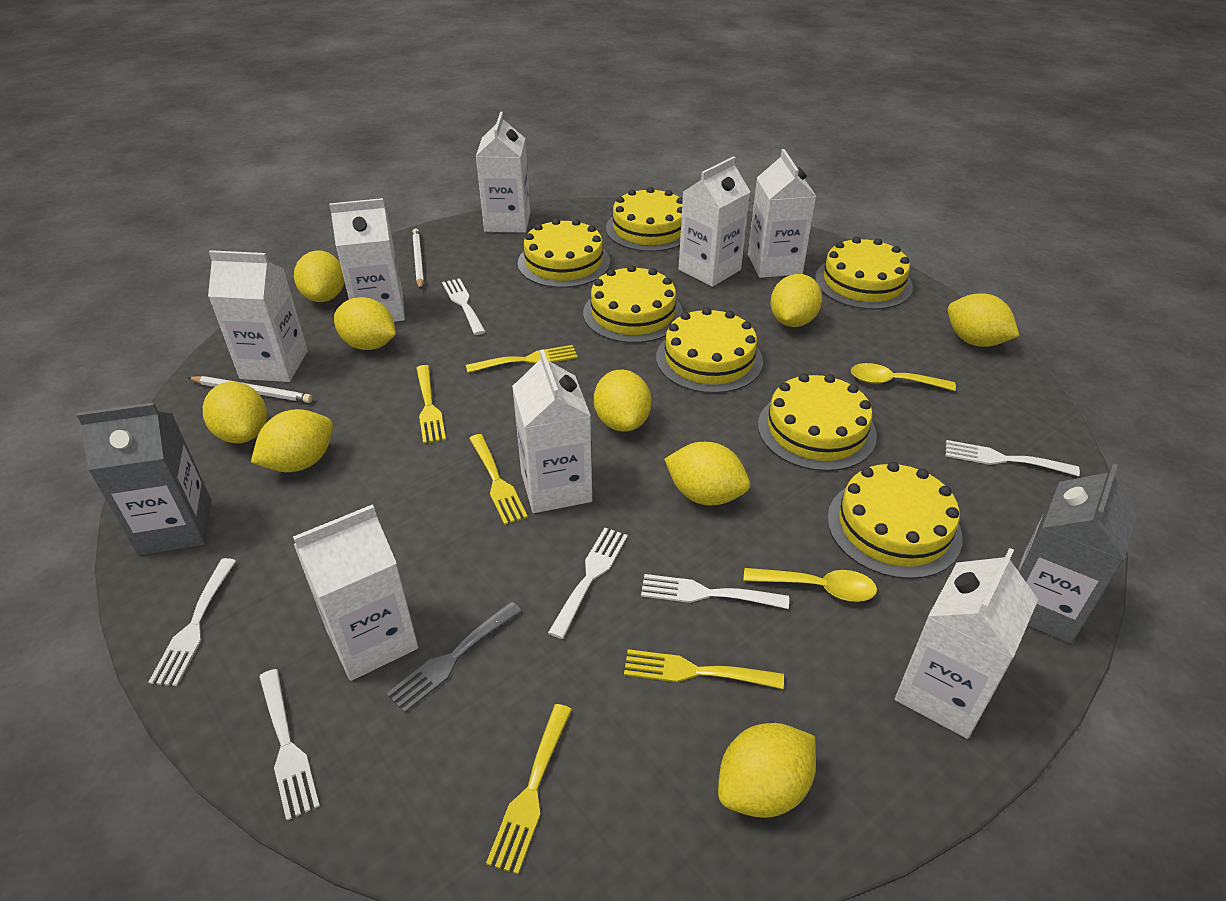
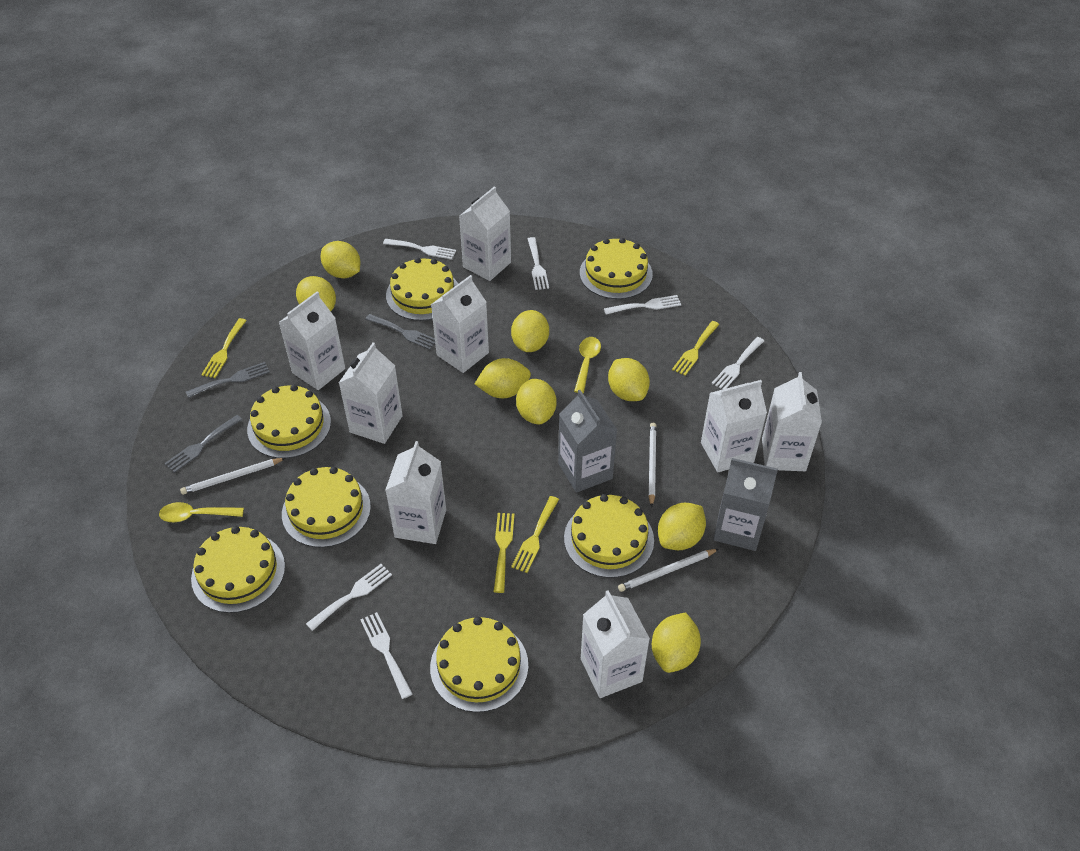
grey fork: [386,601,521,713] = 1 -> [164,415,243,473] [186,362,270,398] [365,314,435,350] = 3
white pencil: [188,376,312,403] [412,228,424,290] = 2 -> [180,458,286,495] [618,549,719,592] [648,423,657,507] = 3
yellow fork: [416,365,446,444] [466,345,578,373] [469,434,528,525] [486,704,572,874] [624,649,784,689] = 5 -> [201,318,247,378] [494,513,515,593] [511,496,559,573] [672,321,720,376] = 4
yellow lemon: [203,382,267,443] [251,409,333,472] [294,250,344,302] [334,297,396,350] [594,370,651,432] [664,442,750,505] [718,723,816,818] [770,274,822,327] [948,293,1019,347] = 9 -> [296,276,336,311] [321,241,361,278] [475,358,531,398] [511,310,549,352] [516,379,557,424] [608,358,650,401] [652,613,701,673] [658,503,706,550] = 8

